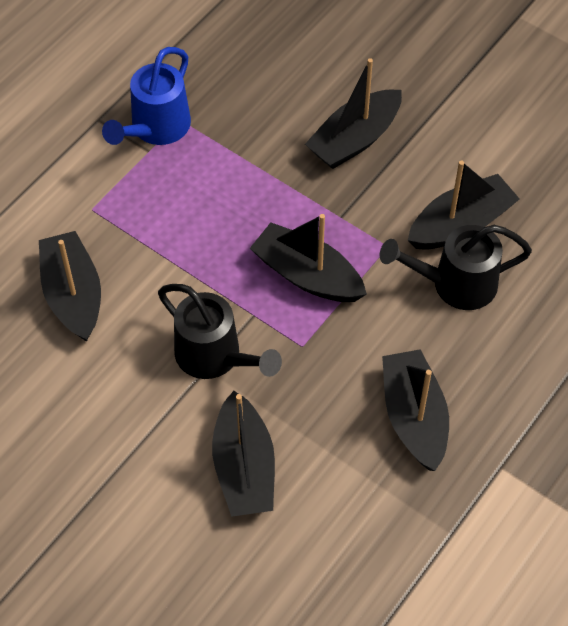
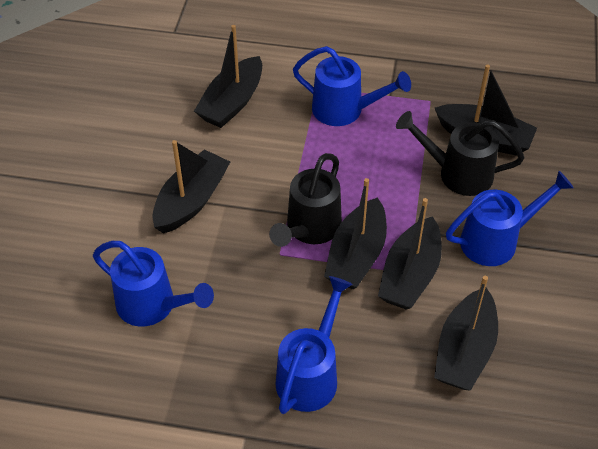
blue watering can: [102,47,191,145] = 1 -> [93,241,214,327] [275,276,353,414] [293,46,411,126] [446,171,574,266] = 4

